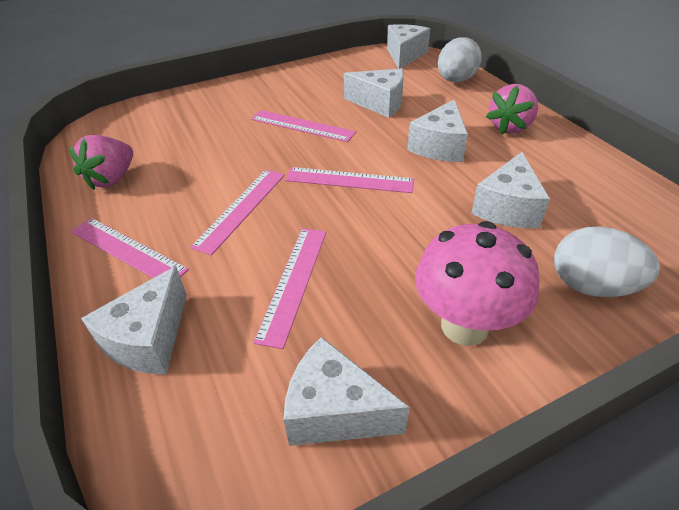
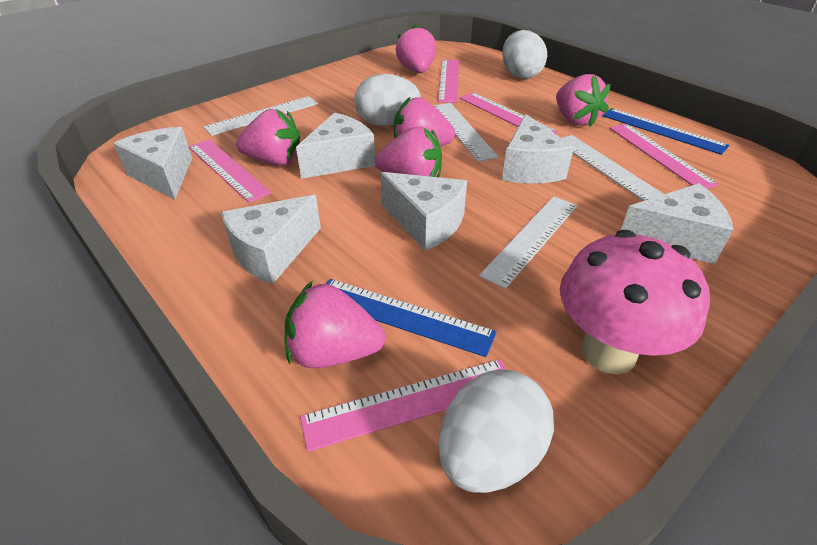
blue ruler: none = 0 -> [326,279,496,357] [603,108,729,155] = 2
pink strawberry: [69,135,133,190] [486,84,538,134] = 2 -> [236,109,300,165] [285,280,385,368] [375,127,442,177] [394,96,455,146] [396,24,436,73] [556,74,611,127] = 6
white egg: [438,37,482,82] [554,226,660,297] = 2 -> [354,74,421,126] [438,369,554,493] [502,30,547,79] = 3
white ruler: none = 0 -> [204,96,318,136] [433,103,499,162] [479,196,577,289] [562,135,664,201] = 4

